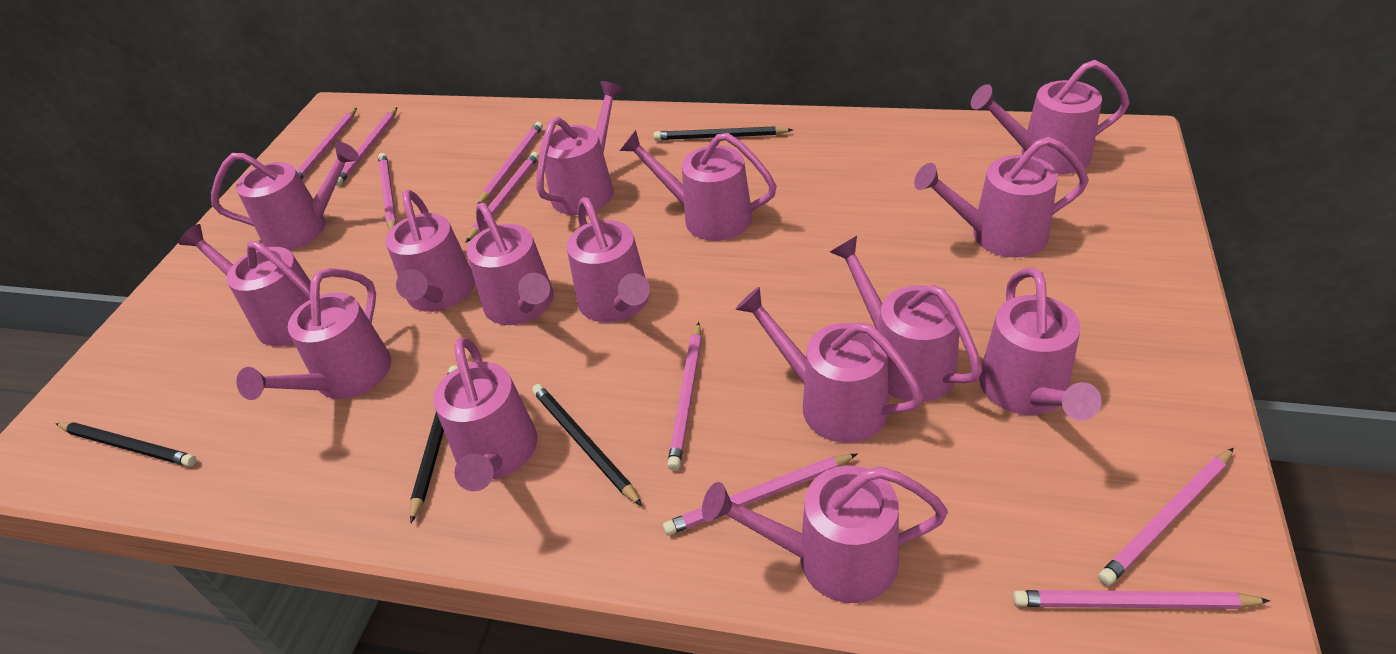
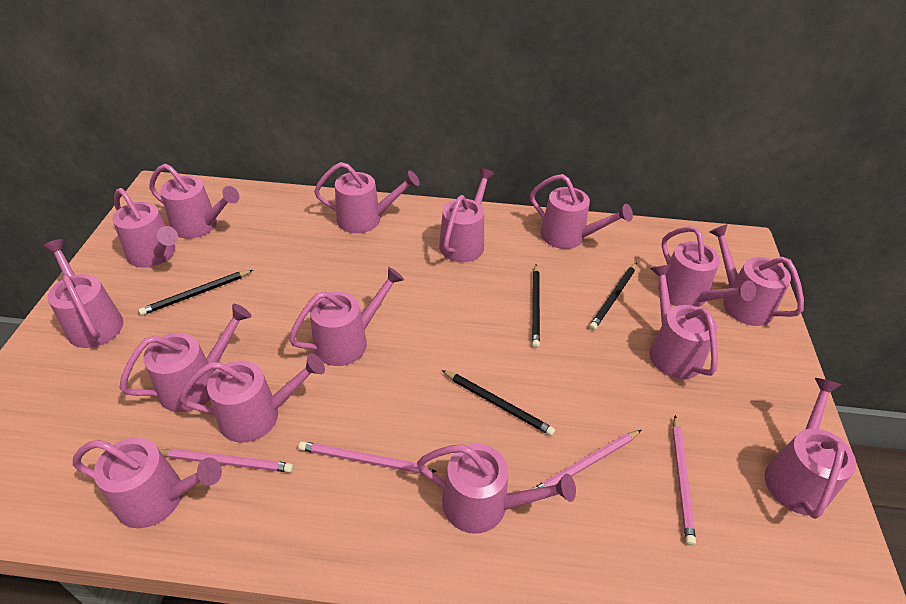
pink pencil: [297,108,357,179] [336,107,397,186] [378,153,397,230] [465,152,539,243] [477,122,543,205] [663,454,857,535] [667,322,702,470] [1013,590,1270,609] [1098,448,1234,586] = 9 -> [160,448,293,473] [299,441,437,473] [532,430,641,489] [672,415,696,545] = 4

